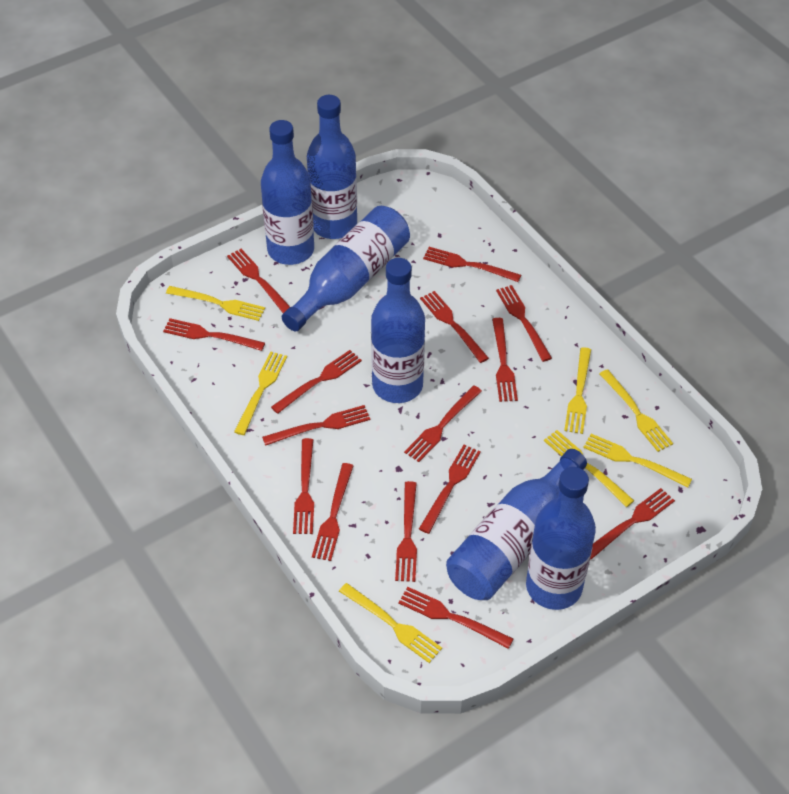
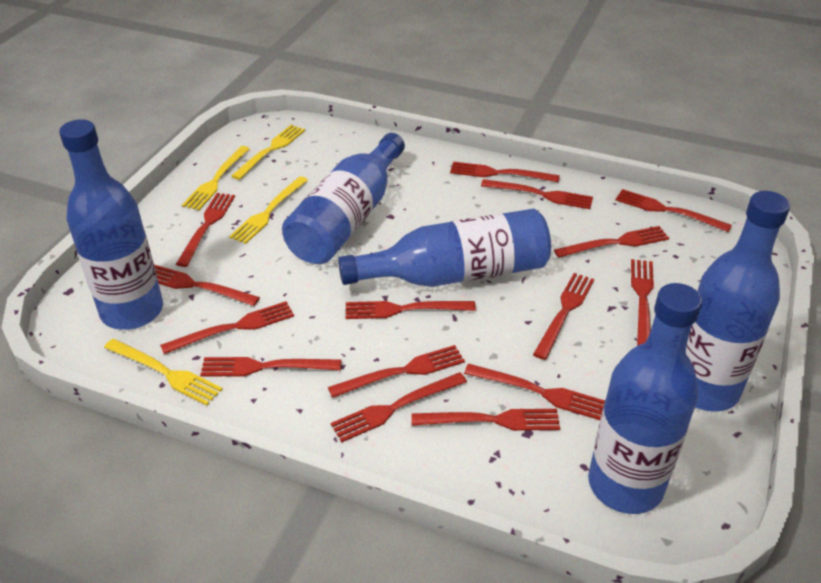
blue bottle: [261,120,314,265] [282,206,410,331] [307,95,357,239] [371,258,425,403] [446,449,587,600] [526,467,596,610] = 6 -> [59,119,163,330] [282,133,405,264] [338,209,551,287] [588,283,702,514] [686,191,790,412] = 5
yellow fork: [166,286,265,321] [234,351,287,435] [339,583,442,663] [544,430,634,507] [564,347,591,434] [583,434,692,487] [599,369,673,452] = 7 -> [104,339,223,406] [182,146,250,210] [229,176,308,244] [231,125,305,180] = 4

